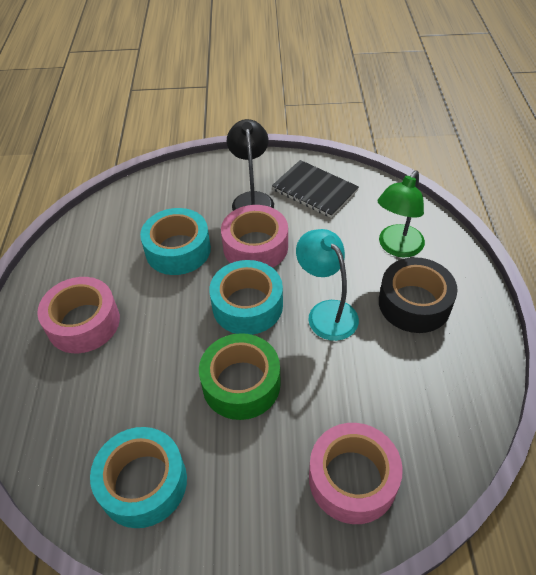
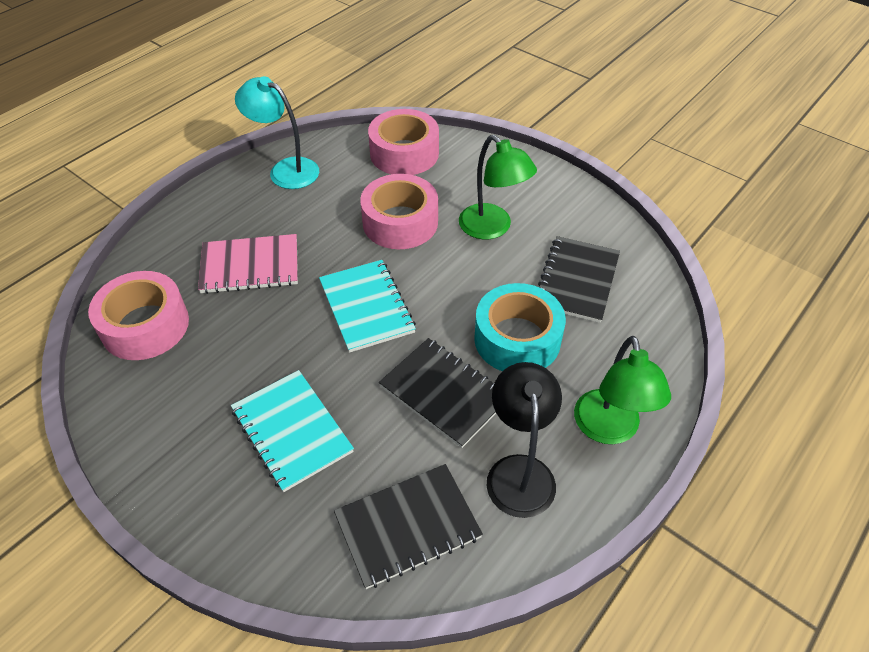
black notebook: [272,160,359,218] = 1 -> [334,464,483,589] [379,338,496,448] [538,236,620,323] = 3
black tape: [379,257,458,333] = 1 -> none = 0
green lamp: [377,171,425,258] = 1 -> [459,135,537,239] [574,336,671,444] = 2
green tape: [199,333,281,420] = 1 -> none = 0
pink notebook: none = 0 -> [198,234,298,294] = 1
turquoise notebook: none = 0 -> [231,370,354,492] [319,260,416,353] = 2
turquoise tape: [90,427,187,528] [140,208,211,275] [209,260,283,335] = 3 -> [474,283,566,371] = 1

